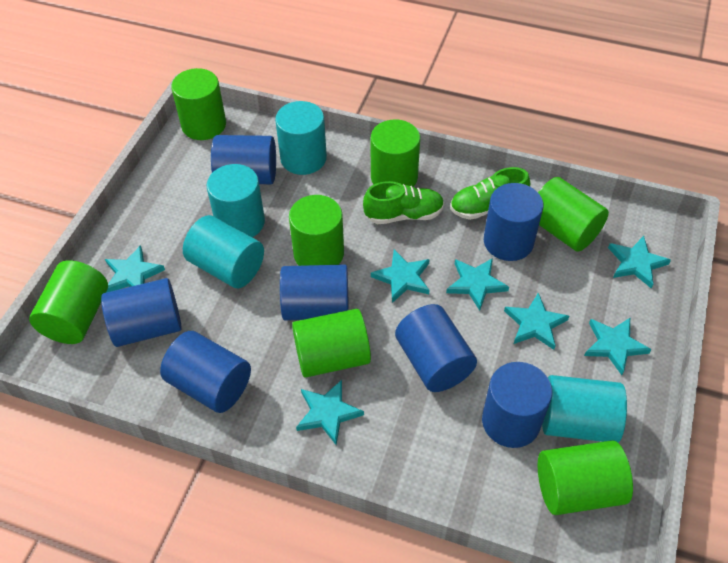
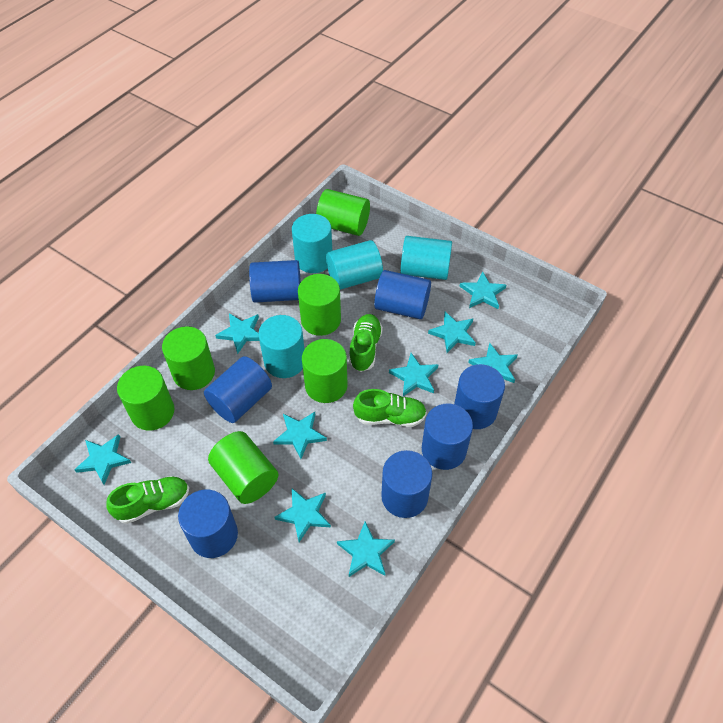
green cylinder: [29,260,108,344] [171,68,226,140] [289,195,344,266] [292,309,371,378] [371,119,420,187] [538,177,609,252] [538,440,633,515] = 7 -> [117,366,174,431] [162,326,215,390] [208,431,278,504] [298,274,341,336] [302,339,348,403] [316,189,370,236] = 6
green shoe: [363,181,444,224] [450,167,530,220] = 2 -> [106,476,189,524] [349,314,383,372] [353,389,427,427] = 3
turquoise star: [105,245,165,293] [296,380,364,445] [371,250,430,303] [446,258,509,310] [504,293,569,350] [584,318,652,375] [608,236,671,288] = 7 -> [74,434,131,485] [215,313,259,354] [273,412,327,459] [274,488,331,542] [337,521,395,577] [389,353,439,396] [428,312,476,353] [459,271,506,309] [468,343,518,383] = 9

